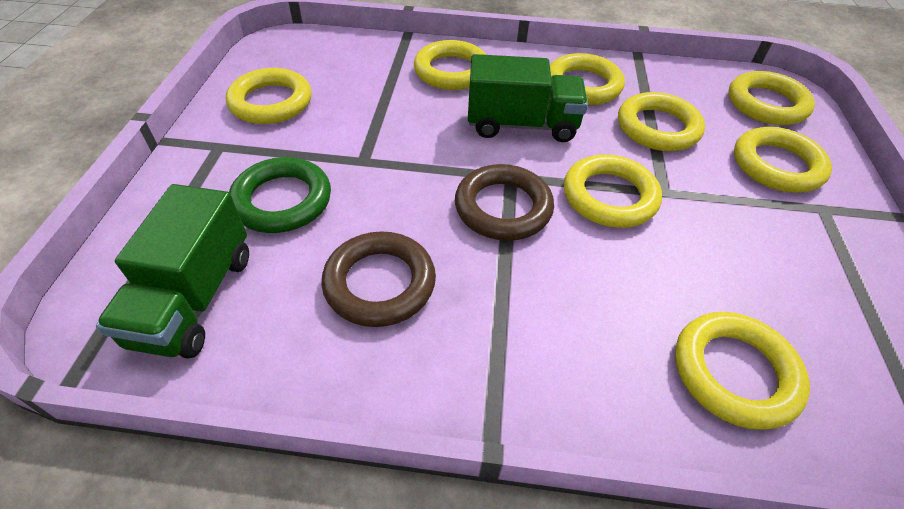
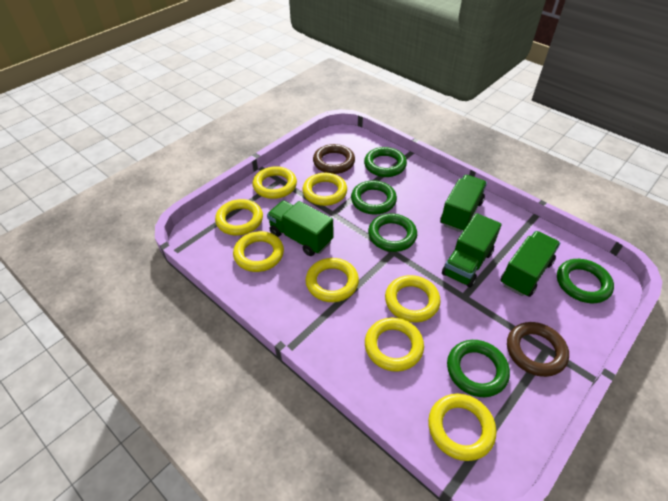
green ring: [229,157,331,233] = 1 -> [351,180,397,215] [364,147,407,177] [368,213,417,252] [447,340,510,397] [557,259,614,303] = 5
green truck: [96,184,249,358] [468,54,588,142] = 2 -> [267,201,333,256] [440,175,487,232] [442,213,502,288] [500,231,560,297] = 4

